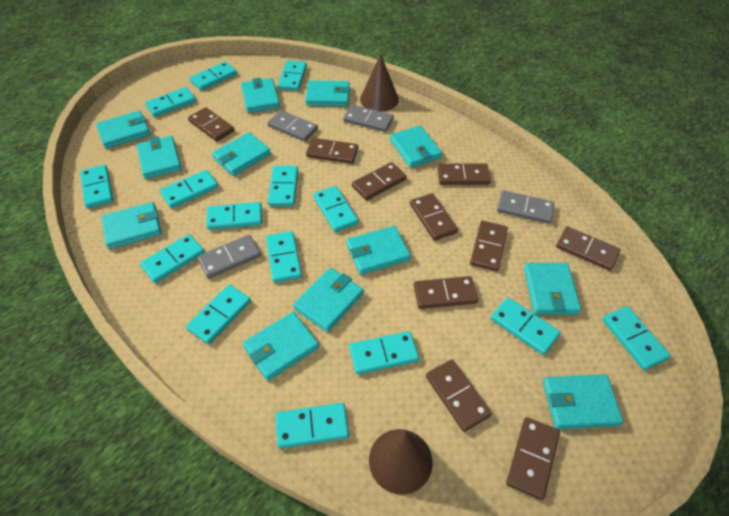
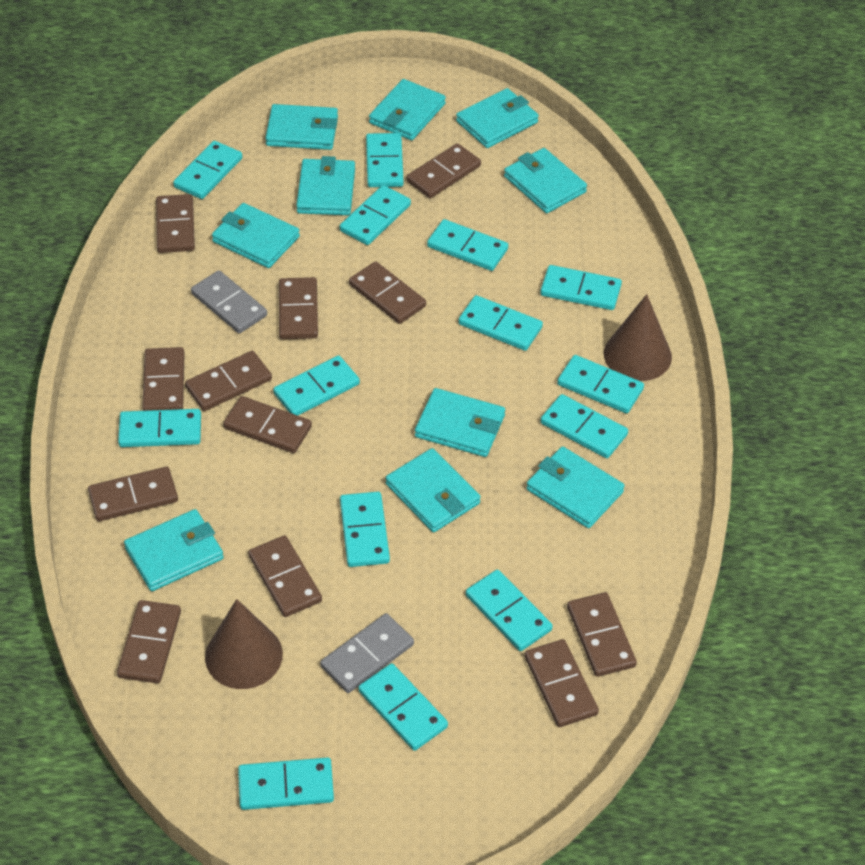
brown domino: [188,107,234,142] [306,138,358,164] [352,162,407,200] [410,193,458,241] [414,276,478,309] [426,359,492,432] [437,164,491,185] [470,221,508,271] [507,417,560,500] [556,226,621,271] = 10 -> [88,467,178,521] [117,600,181,683] [142,347,185,411] [156,194,195,253] [185,351,272,411] [223,396,312,453] [248,535,322,617] [279,277,318,339] [349,261,426,324] [406,143,481,198] [524,639,599,727] [567,592,637,677] = 12
grey domino: [197,235,261,279] [267,110,318,142] [343,105,394,132] [497,190,554,224] = 4 -> [191,270,267,333] [320,613,414,693] = 2
turquoise domino: [80,165,113,208] [140,234,205,283] [145,87,196,117] [160,170,218,208] [186,285,251,344] [190,61,237,91] [206,202,262,230] [266,231,302,283] [268,166,298,206] [276,403,349,449] [278,61,307,91] [313,186,358,232] [349,331,419,374] [491,297,561,355] [602,306,671,370] = 15 -> [118,409,201,447] [173,141,242,199] [238,757,334,810] [273,355,360,416] [340,185,411,245] [340,492,390,567] [358,663,448,751] [366,133,404,187] [427,219,508,271] [458,295,543,351] [466,570,553,651] [540,265,622,310] [540,394,628,458] [557,355,644,413] = 14
turquoise wallet: [96,111,150,149] [101,202,162,249] [137,136,182,179] [212,132,271,176] [241,78,280,113] [243,312,319,381] [293,268,363,332] [305,81,350,106] [346,226,411,275] [390,126,442,168] [524,263,581,315] [543,375,623,429] = 12 -> [124,509,224,591] [212,203,300,268] [265,104,338,150] [296,156,355,215] [369,79,446,140] [386,448,481,532] [415,388,505,457] [456,88,539,148] [504,148,587,213] [526,446,625,528] = 10

